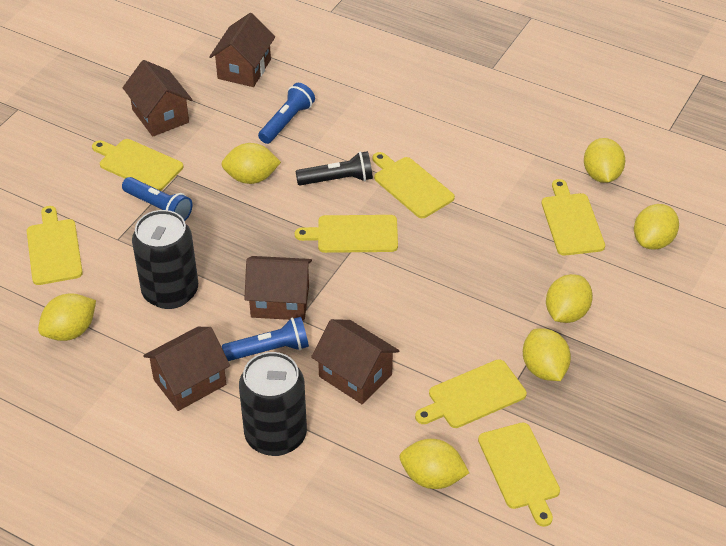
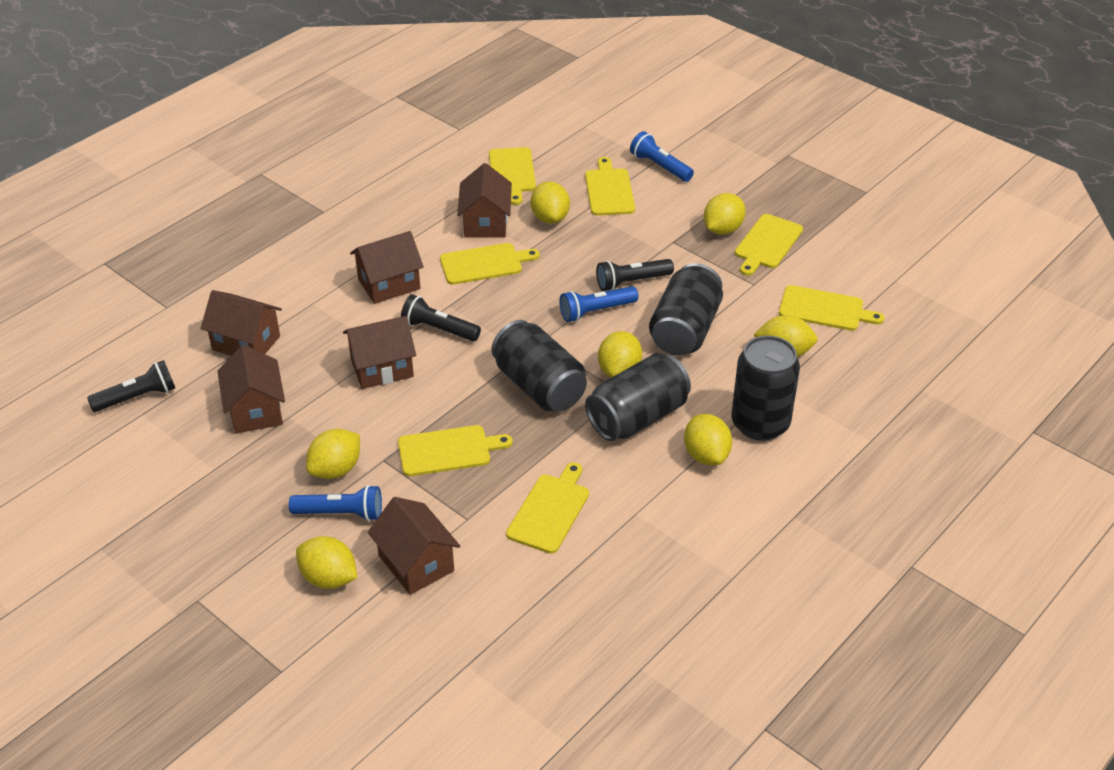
black can: [132,210,198,309] [239,352,307,456] = 2 -> [491,320,587,412] [585,353,691,441] [649,263,723,356] [732,336,800,441] = 4
black flashlight: [295,151,373,185] = 1 -> [87,360,175,412] [401,294,481,341] [596,259,674,291] = 3
brown house: [123,60,192,137] [143,327,230,411] [209,13,275,87] [244,256,312,321] [311,319,399,404] = 5 -> [200,290,282,356] [217,345,285,433] [343,316,416,389] [350,231,424,304] [368,497,460,595] [457,163,512,238] = 6

